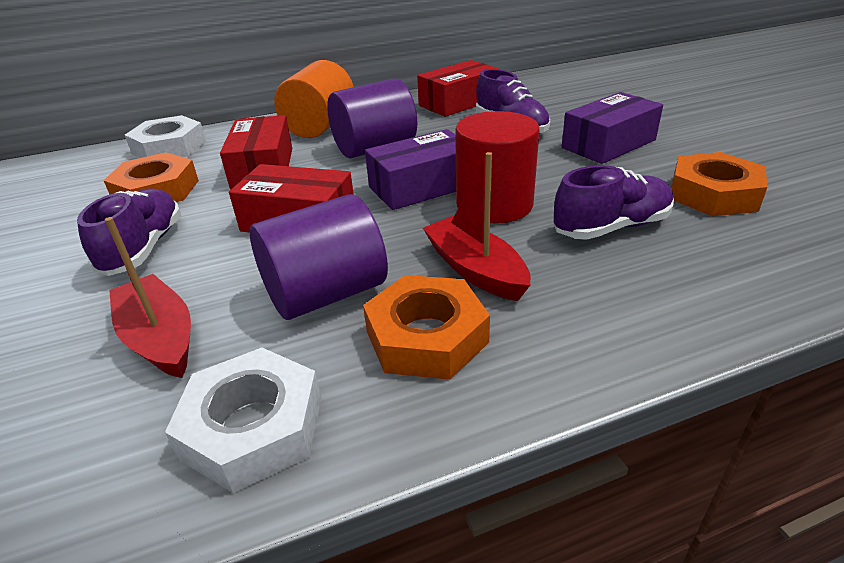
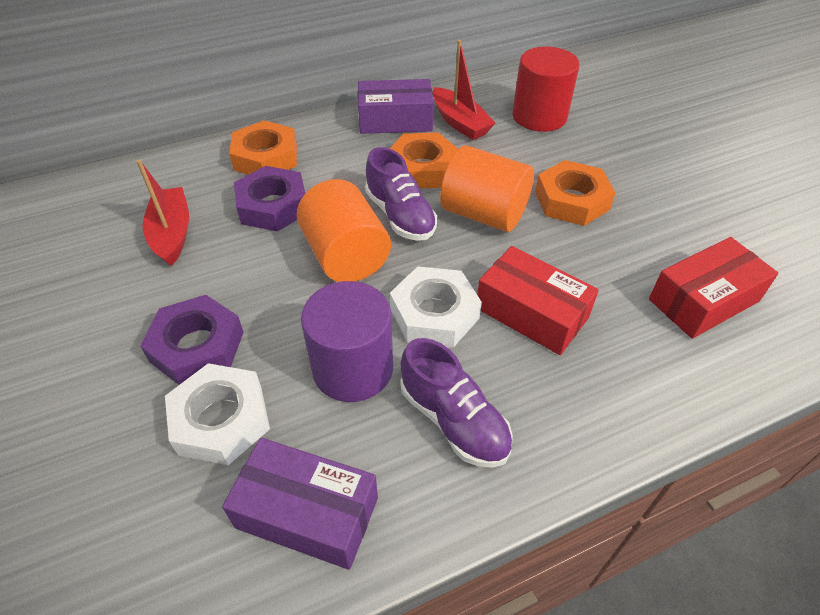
orange cylinder: [274,60,354,138] = 1 -> [297,179,391,282] [440,145,534,232] = 2
purple cylinder: [250,194,388,320] [327,78,417,158] = 2 -> [301,281,393,402] = 1
purple nut: none = 0 -> [140,295,244,385] [234,166,305,232] = 2
purple shoe: [77,188,181,276] [476,69,550,133] [553,165,674,240] = 3 -> [365,147,437,241] [401,338,513,468] = 2
red box: [220,115,292,189] [229,164,354,233] [417,60,499,117] = 3 -> [477,246,599,355] [649,237,779,339] = 2

